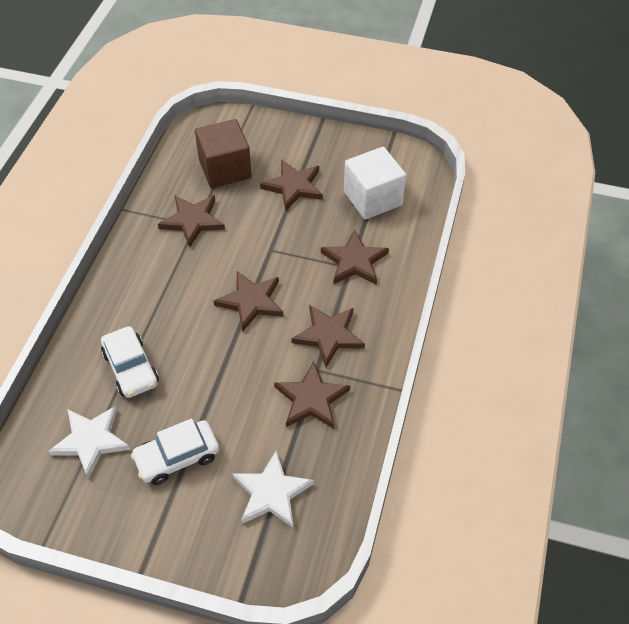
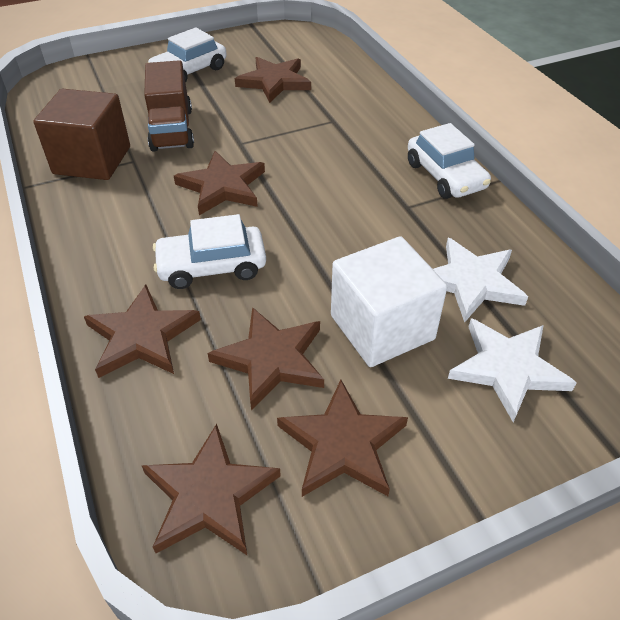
brown truck: none = 0 -> [144,60,194,152] = 1
white car: [101,326,159,398] [131,418,219,485] = 2 -> [148,27,227,83] [153,214,266,289] [408,123,491,199] = 3

